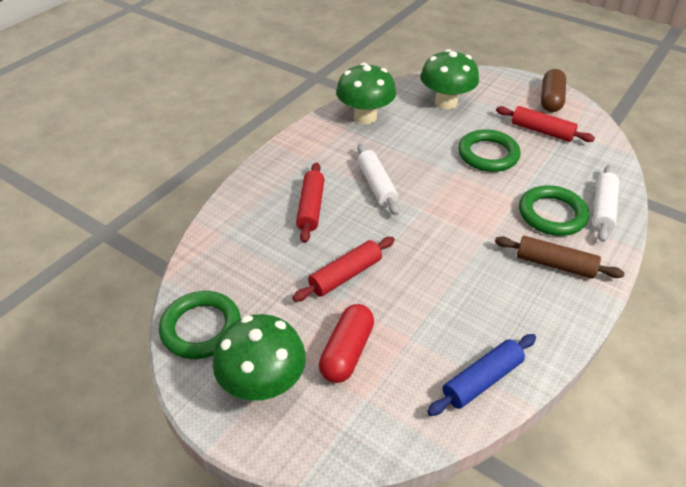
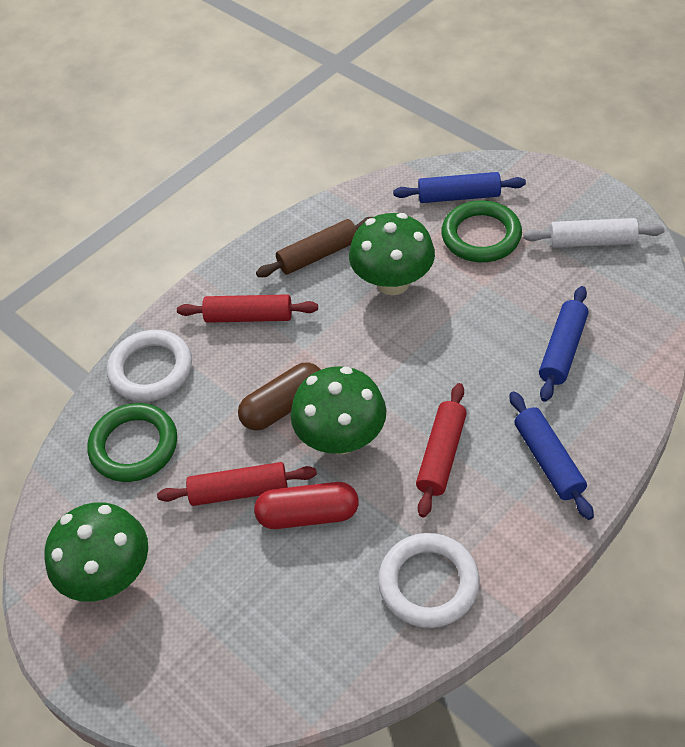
blue rolling pin: [427,334,536,416] = 1 -> [393,172,526,203] [510,391,594,520] [539,286,588,402] = 3
green ring: [159,291,241,359] [458,129,521,172] [519,185,589,236] = 3 -> [87,403,177,482] [441,200,522,262] = 2
white ring: none = 0 -> [107,330,192,402] [378,533,480,628] = 2
white rolling pin: [357,144,399,216] [592,165,619,242] = 2 -> [523,218,665,248] = 1

